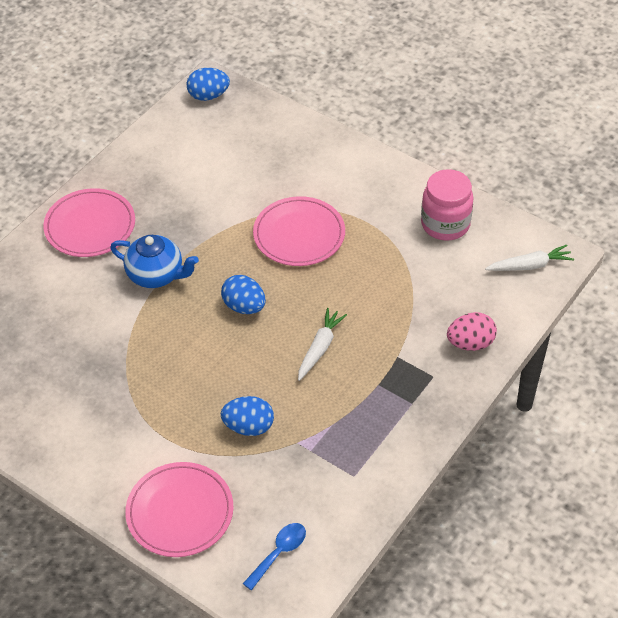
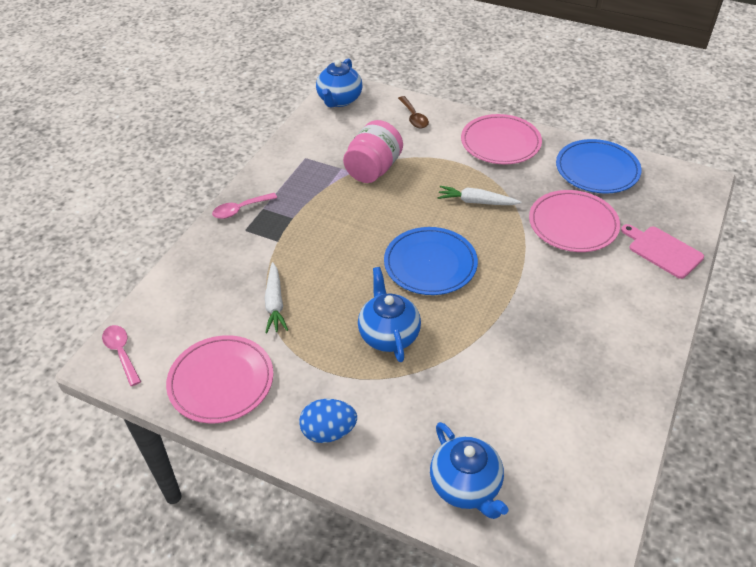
blue egg: [187,68,230,101] [221,275,266,314] [221,396,274,436] = 3 -> [299,399,357,443] = 1
blue plate: none = 0 -> [384,227,478,295] [556,139,641,194] = 2
blue spoon: [243,523,306,590] = 1 -> none = 0
blue teapot: [110,235,199,288] = 1 -> [316,58,362,107] [358,267,421,362] [430,422,508,519] = 3
brown spoon: none = 0 -> [398,96,429,129] = 1
pink cutting board: none = 0 -> [621,224,704,279] = 1
pink egg: [447,312,497,351] = 1 -> none = 0
pink spoon: none = 0 -> [102,325,141,386] [212,193,277,219] = 2

